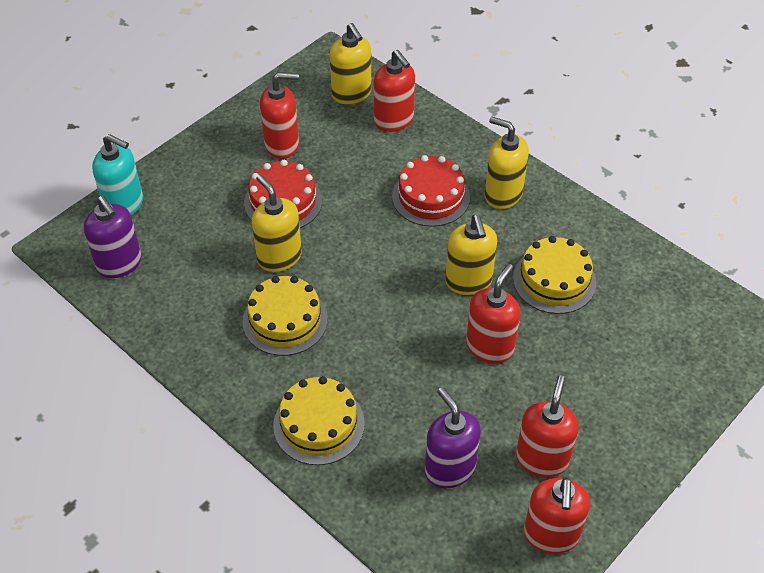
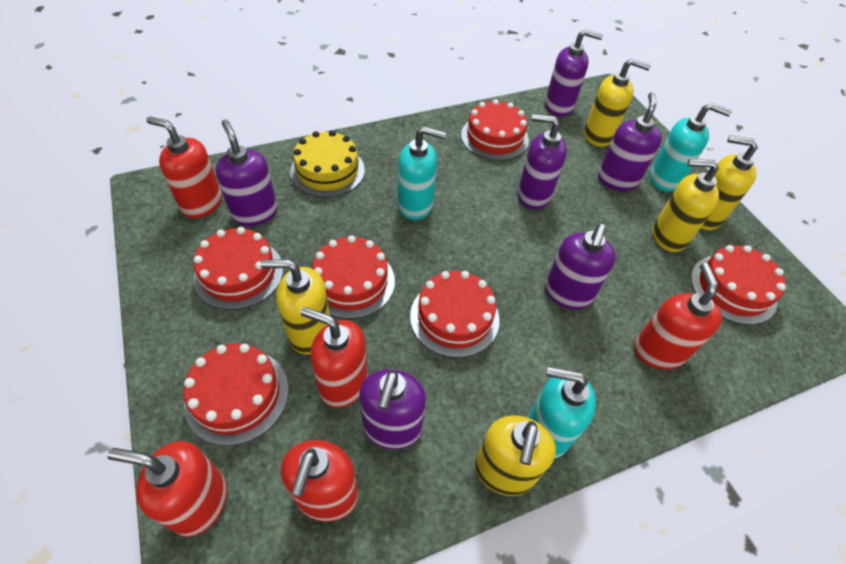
purple soap dispenser: [84,196,142,278] [425,387,481,488] = 2 -> [216,120,278,226] [359,369,426,450] [518,114,567,209] [545,29,603,117] [545,224,616,310] [598,92,662,191] = 6
red cake: [244,160,322,228] [392,155,470,227] = 2 -> [183,343,289,446] [193,227,283,310] [312,235,395,319] [410,271,500,358] [461,99,529,160] [691,245,786,325] = 6
turquoise soap dispenser: [92,134,143,216] = 1 -> [398,126,446,220] [527,367,596,459] [649,103,732,192] = 3
yellow cake: [242,276,328,356] [273,376,365,465] [513,236,596,314] = 3 -> [290,130,365,197] = 1
yellow soap dispenser: [252,174,302,272] [330,23,371,104] [445,215,497,295] [485,116,529,209] = 4 -> [260,259,330,355] [475,415,556,496] [584,58,651,147] [653,159,719,252] [701,135,758,230] = 5

